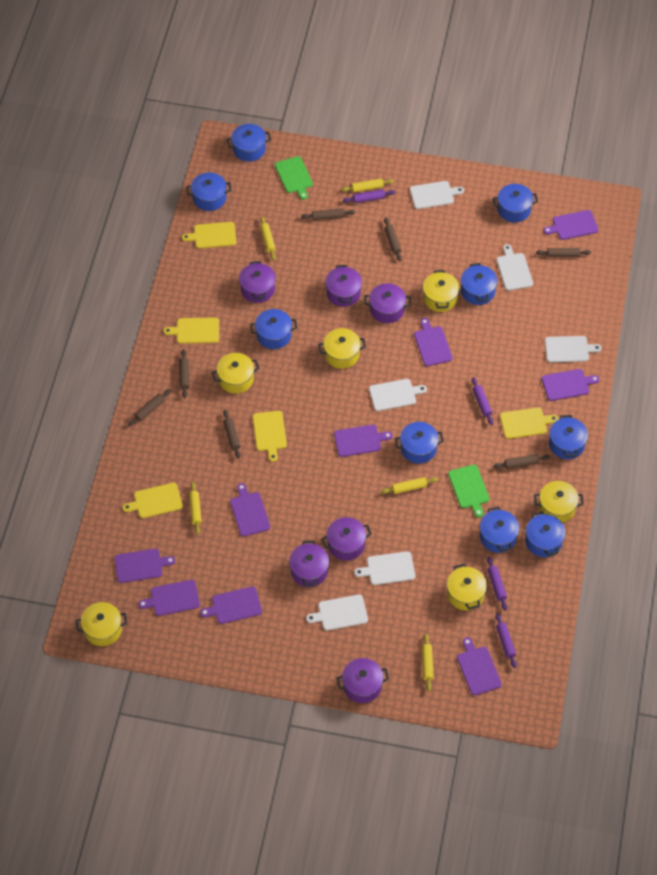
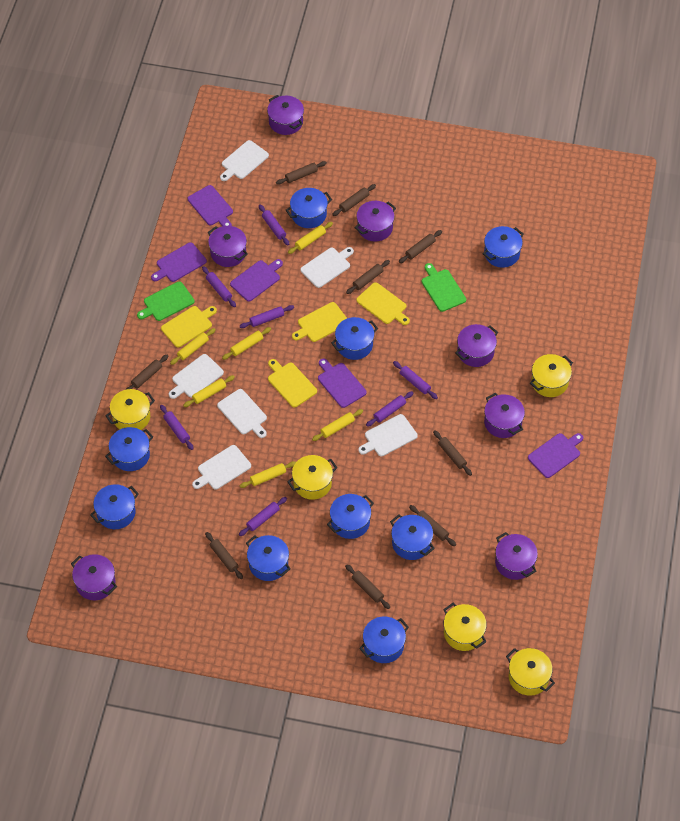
brown rolling pin: [128,389,171,426] [179,349,189,398] [223,410,241,459] [301,208,355,220] [384,218,402,261] [493,454,550,469] [536,248,591,257] = 7 -> [125,355,169,390] [205,532,243,579] [276,161,327,185] [332,184,376,216] [345,565,390,609] [346,260,390,294] [399,230,442,263] [409,505,456,546] [433,430,472,476] = 9
purple cutting board: [115,549,175,583] [138,580,200,616] [200,586,262,624] [230,483,270,537] [334,425,393,457] [414,318,452,366] [457,637,502,695] [542,369,600,401] [543,210,598,240] = 9 -> [151,242,207,282] [188,185,233,226] [230,259,283,301] [318,359,367,408] [528,433,583,478] = 5
purple pot: [239,261,276,303] [289,541,329,587] [321,517,372,560] [325,265,362,307] [336,658,389,703] [364,283,411,323] = 6 -> [71,554,117,600] [208,226,248,267] [267,95,304,135] [355,201,396,241] [455,324,498,367] [484,393,525,438] [495,532,538,580] = 7
purple rolling pin: [343,189,396,203] [472,377,493,425] [487,557,508,610] [495,613,517,668] = 4 -> [160,405,194,450] [202,266,236,307] [239,497,287,536] [240,305,294,328] [259,204,289,246] [366,391,413,427] [393,361,438,399] = 7
yellow cutting board: [123,483,183,518] [163,317,219,344] [182,222,237,249] [253,411,287,462] [500,407,558,439] = 5 -> [161,306,217,347] [268,359,317,407] [292,302,347,342] [356,282,410,325] = 4
yellow pot: [76,602,127,646] [211,353,260,394] [318,328,366,369] [423,270,460,312] [447,563,487,611] [534,481,584,523] = 6 -> [105,389,155,430] [287,455,337,500] [443,603,487,651] [506,648,555,696] [530,354,573,397] = 5
yellow rolling pin: [189,482,202,534] [260,216,276,260] [341,178,394,192] [381,477,438,494] [422,634,434,691] = 5 -> [170,328,216,365] [183,375,235,407] [222,327,271,360] [240,461,296,488] [288,222,333,254] [312,409,363,441] = 6

